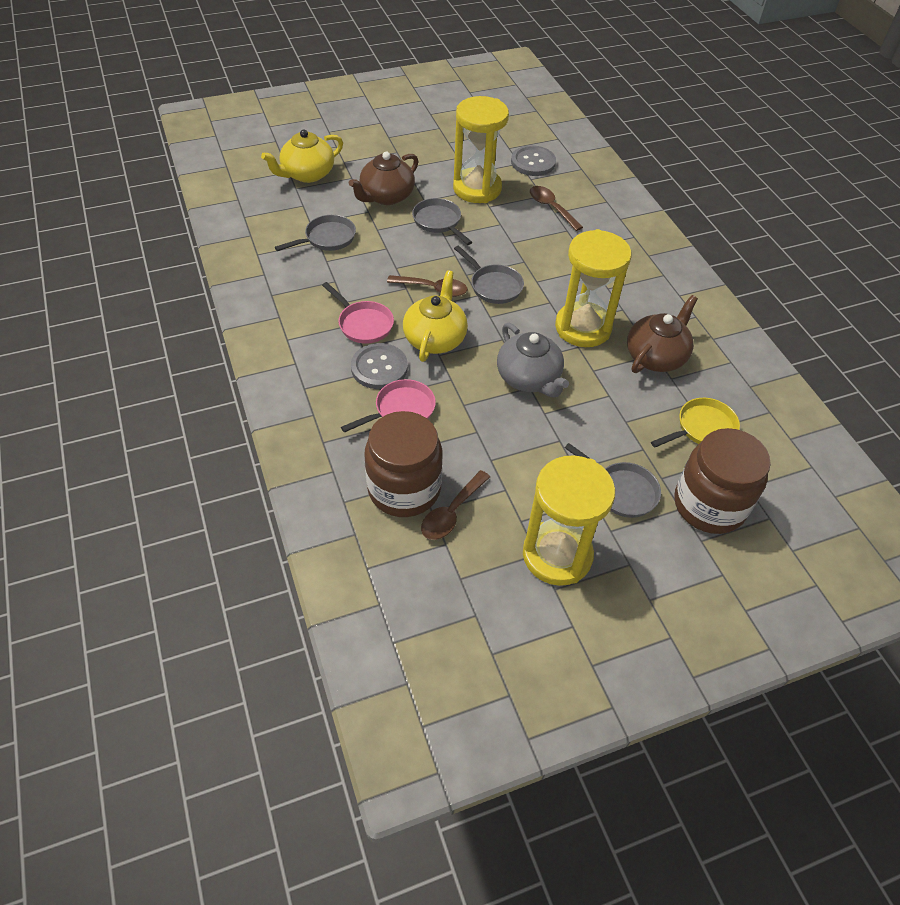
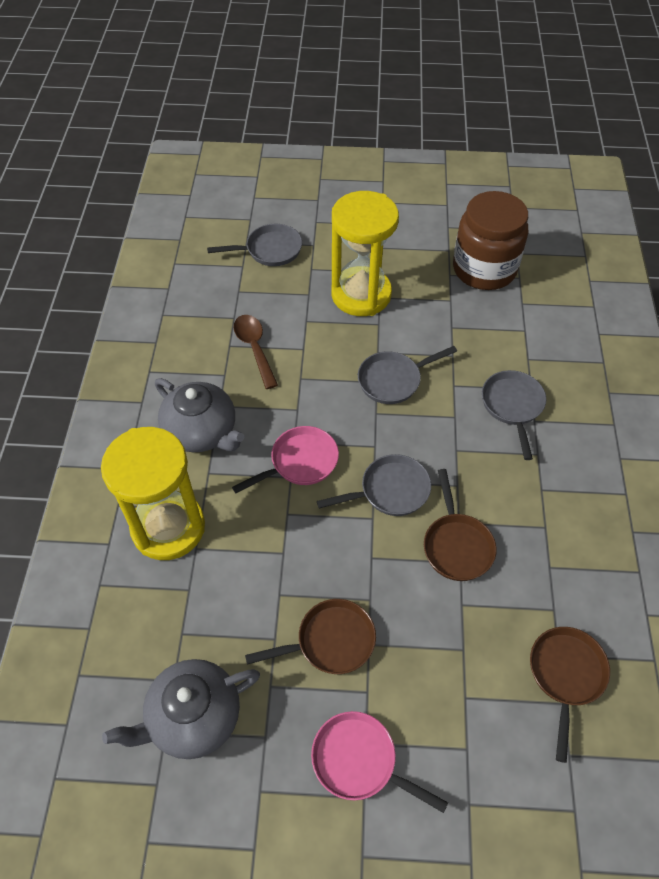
brown jar: [364,411,443,517] [674,428,771,534] = 2 -> [453,191,528,290] = 1
brown pan: none = 0 -> [245,599,376,674] [424,469,496,581] [530,627,610,763] = 3
brown spoon: [387,275,467,297] [421,470,490,540] [530,186,583,231] = 3 -> [234,315,278,389] = 1
brown teapot: [349,152,418,205] [627,295,698,373] = 2 -> none = 0
grey button: [351,343,408,389] [511,145,556,176] = 2 -> none = 0
grey teapot: [497,323,569,398] = 1 -> [102,659,260,759] [155,378,244,452] = 2
yellow hourglass: [453,96,509,203] [523,455,615,586] [555,229,631,347] = 3 -> [101,427,205,560] [331,191,399,316] = 2
yellow pan: [651,398,740,448] = 1 -> none = 0
yellow teapot: [261,129,343,183] [403,270,468,362] = 2 -> none = 0

